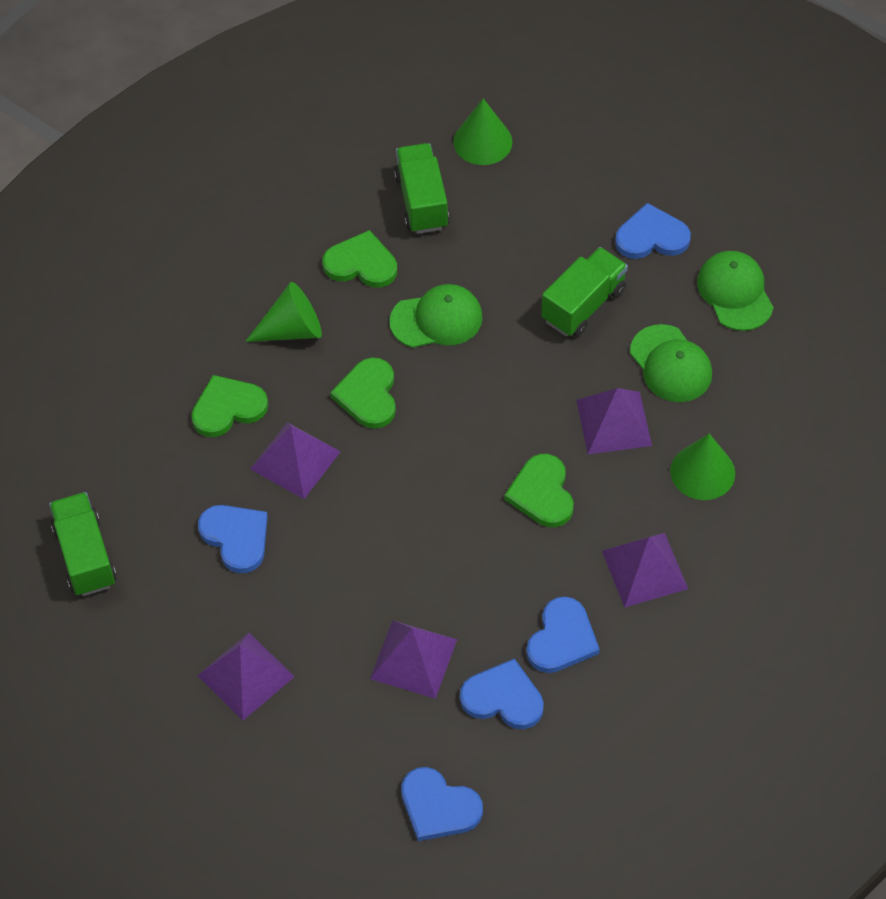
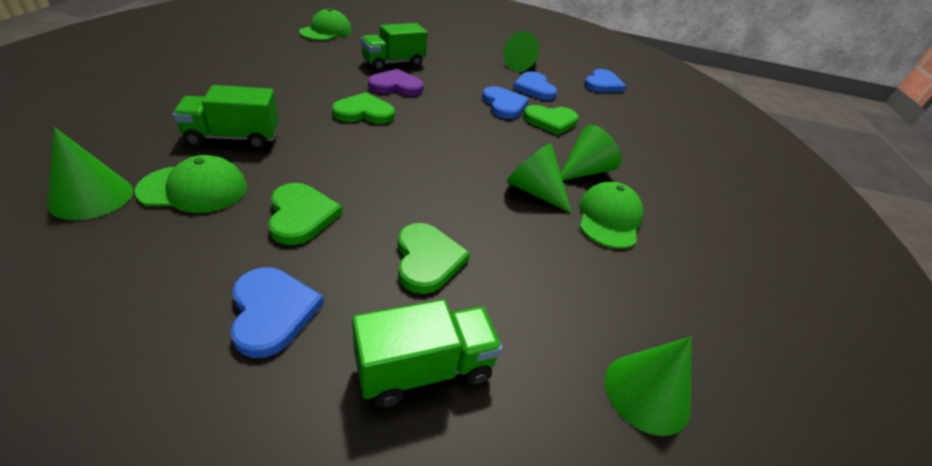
blue heart: [198,505,268,573] [401,767,483,841] [460,659,544,729] [526,597,600,673] [615,203,691,259] = 5 -> [231,268,324,358] [482,86,529,119] [513,71,557,100] [584,69,626,92] = 4
green cone: [245,282,322,342] [453,99,512,165] [670,434,735,500] = 3 -> [47,127,133,220] [504,31,539,72] [507,143,572,214] [560,125,622,181] [605,337,692,436] = 5
purple heart: none = 0 -> [368,69,424,96] = 1
purple pyramid: [197,633,295,720] [250,422,341,499] [370,620,457,699] [576,388,652,454] [602,533,688,607] = 5 -> none = 0

